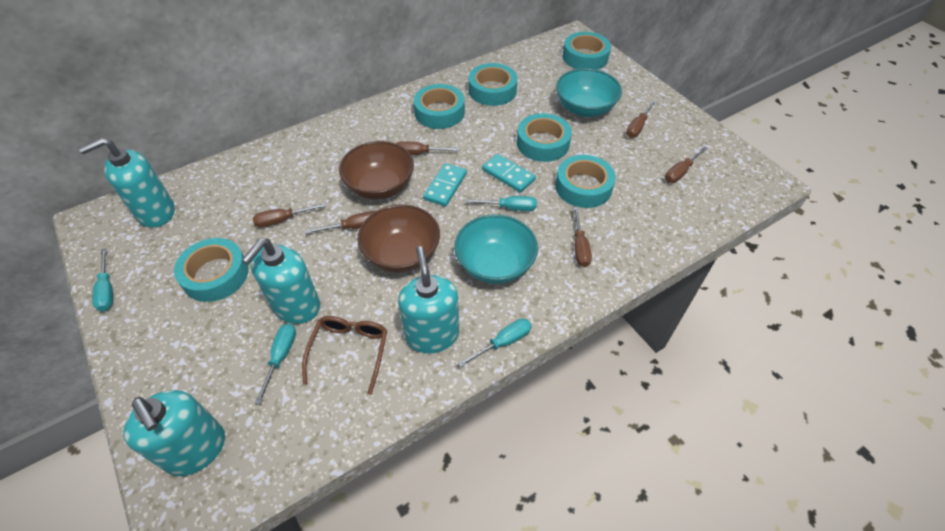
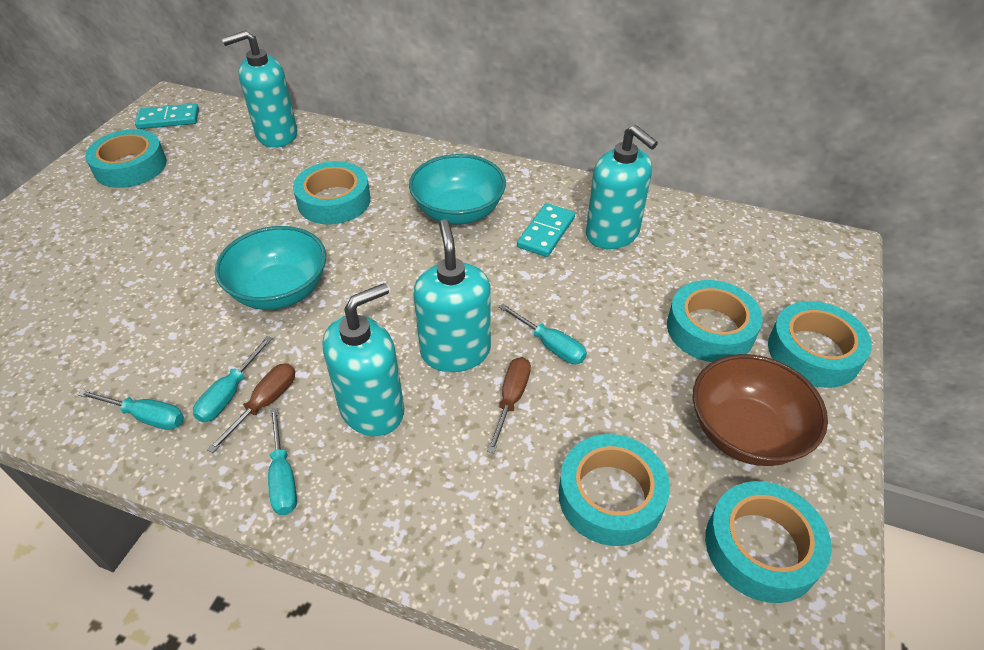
brown bowl: [339,141,414,199] [357,204,440,273] = 2 -> [693,354,828,466] = 1
brown glasses: [302,316,387,395] = 1 -> none = 0
brown screwdriver: [253,203,326,227] [306,211,375,234] [396,141,460,155] [573,207,592,267] [626,101,656,138] [665,146,708,183] = 6 -> [207,363,295,453] [487,357,531,453] = 2

